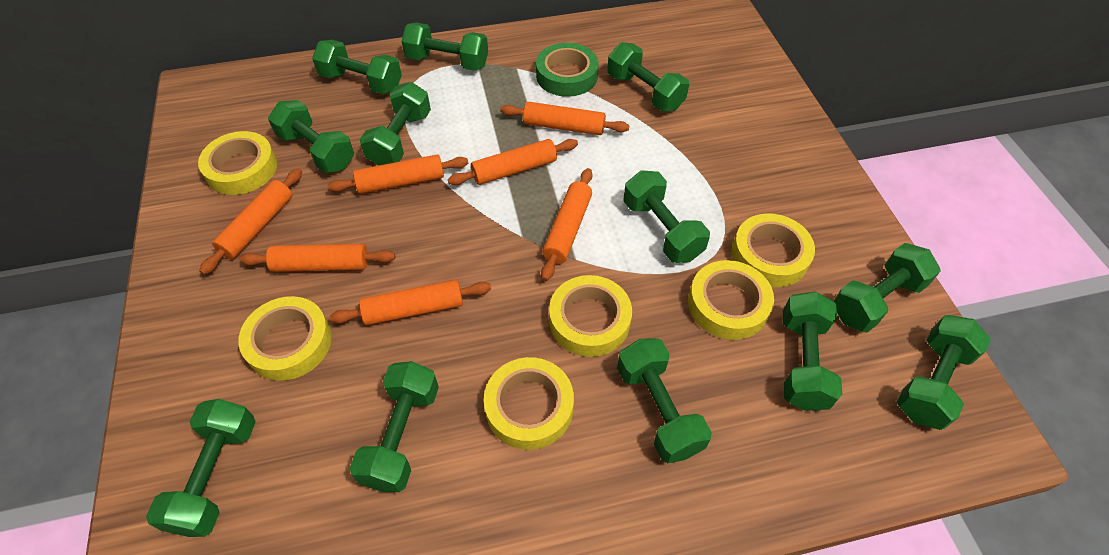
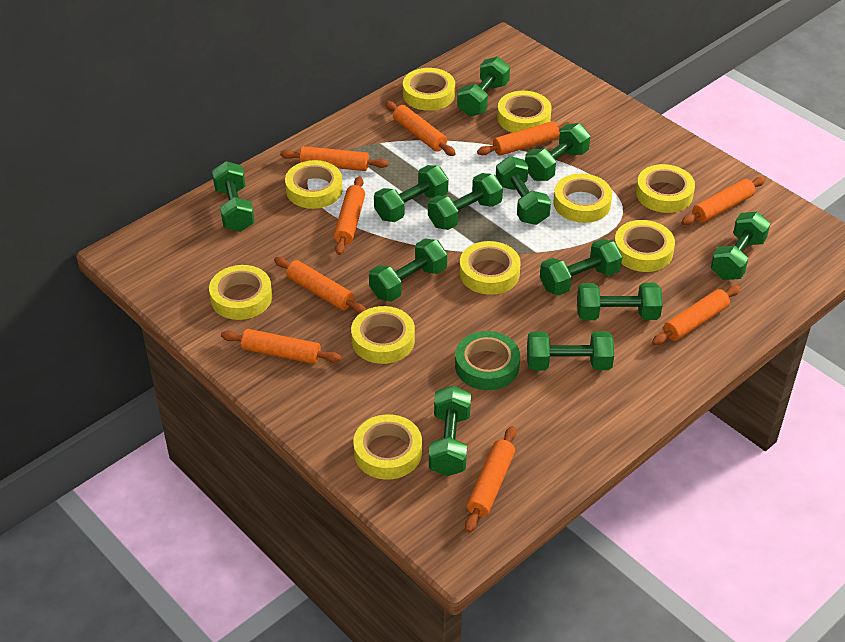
orange rolling pin: [199,168,302,275] [240,244,395,272] [328,155,469,194] [330,280,491,325] [448,139,578,185] [500,102,629,135] [541,168,592,281] = 7 -> [221,329,342,364] [274,257,366,314] [280,146,389,171] [334,176,365,255] [385,101,456,156] [465,426,516,533] [477,121,573,156] [652,285,740,345] [681,177,766,225] = 9
yellow tape: [198,131,277,195] [238,296,332,381] [484,357,574,450] [549,275,632,357] [688,260,774,340] [732,213,815,287] = 6 -> [209,265,272,320] [285,160,343,209] [351,306,415,364] [353,414,422,479] [403,68,455,111] [460,241,520,295] [497,91,552,133] [554,173,612,223] [614,220,675,272] [636,164,695,213] = 10

